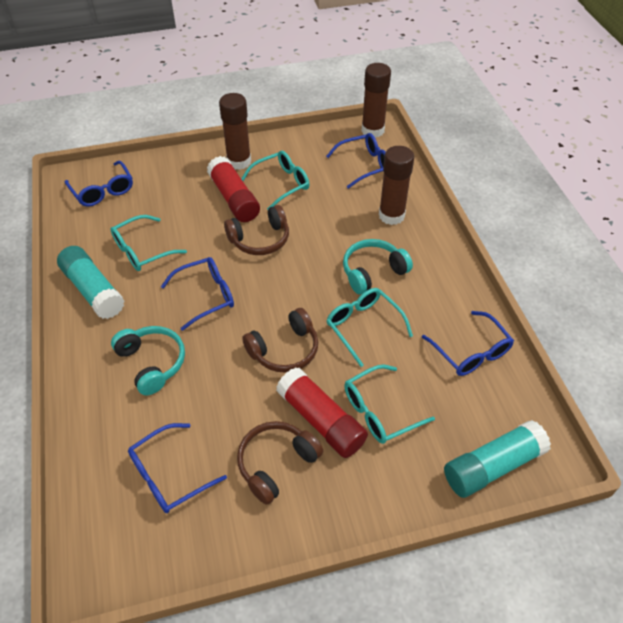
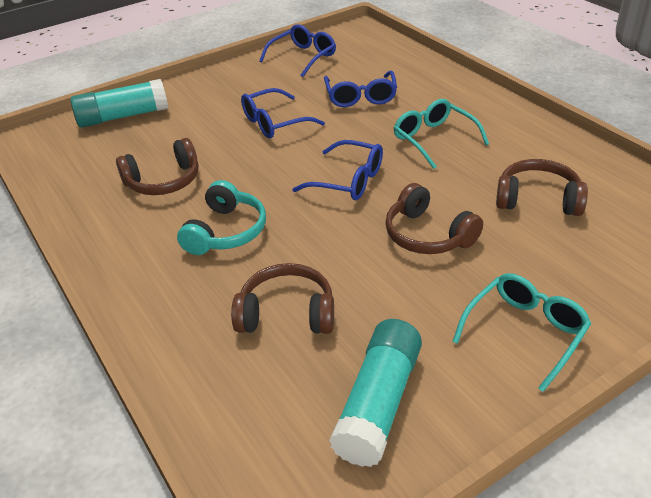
blue glasses: [65,161,133,207] [128,423,227,513] [161,257,234,331] [326,133,386,189] [422,311,514,376] = 5 -> [241,88,325,138] [259,24,336,77] [292,140,383,200] [324,71,397,107] = 4
brown glue stick: [219,93,251,170] [362,63,391,138] [379,146,414,225] = 3 -> none = 0
brown headphones: [224,205,289,255] [237,421,323,505] [242,308,318,373] = 3 -> [116,138,199,195] [231,263,334,334] [385,183,483,254] [496,159,588,216] = 4
red glue stick: [207,156,260,222] [276,367,368,458] = 2 -> none = 0
turquoise glasses: [110,215,187,271] [241,151,309,210] [326,288,413,367] [344,364,435,444] = 4 -> [394,99,489,169] [452,273,591,392] = 2
turquoise headphones: [111,326,185,396] [343,239,413,294] = 2 -> [177,180,266,255] = 1

